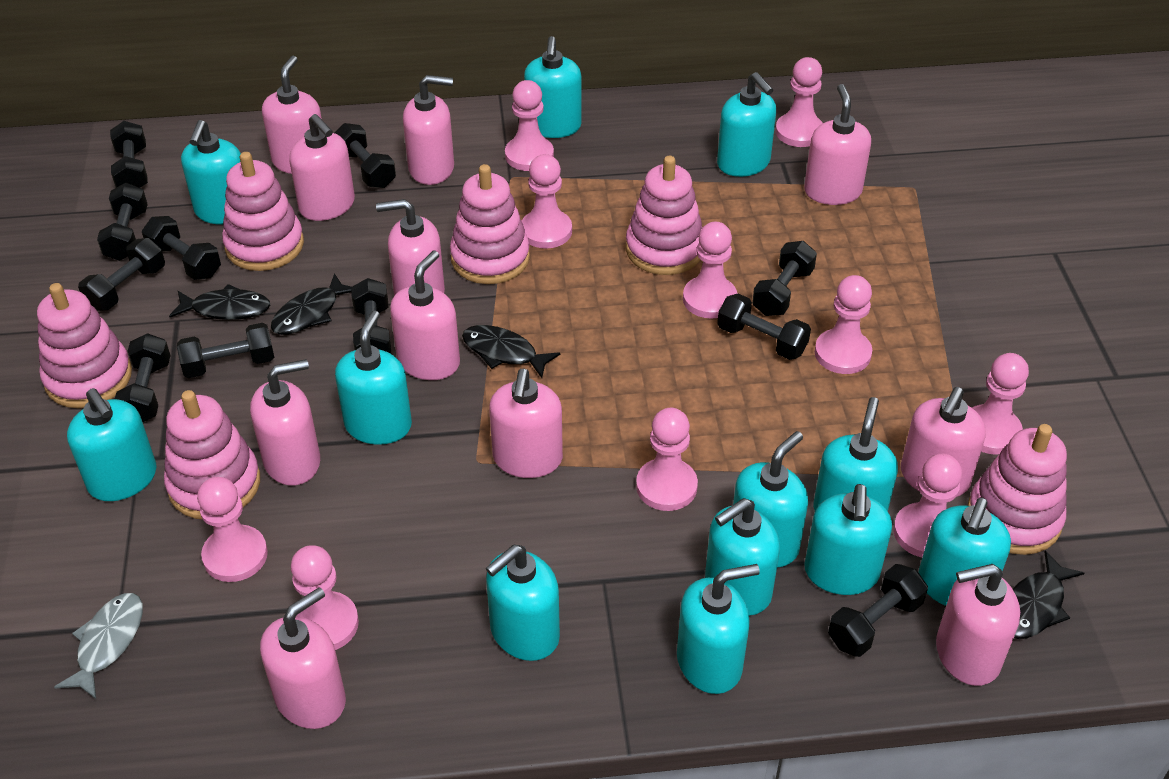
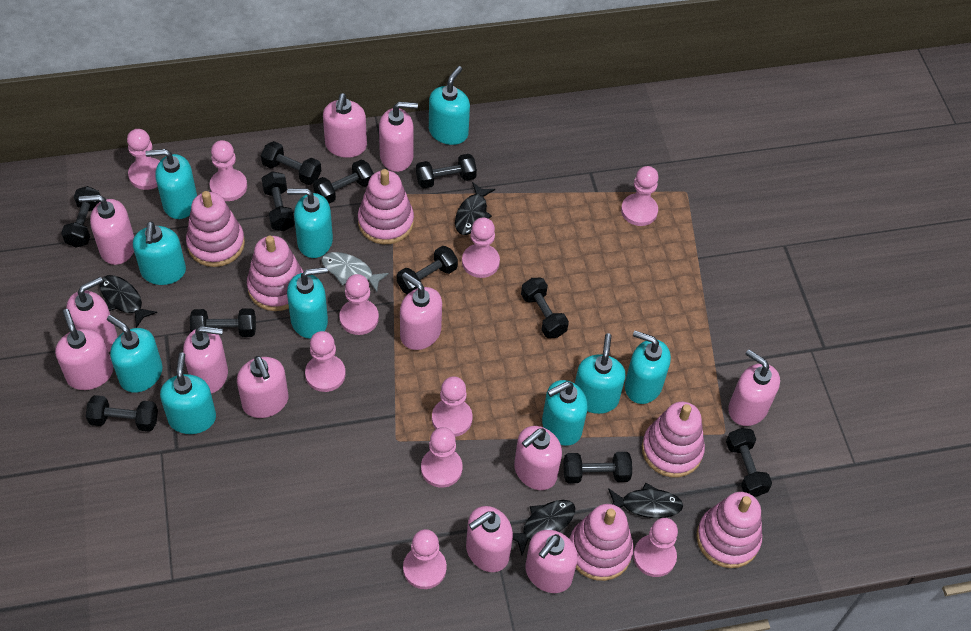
pink soap dispenser: [250,359,320,486] [260,587,346,729] [262,55,322,174] [289,114,355,221] [376,199,445,296] [390,251,460,380] [403,75,454,185] [489,369,563,478] [804,84,871,205] [901,387,986,497] [936,564,1020,686] = 11 -> [55,309,113,390] [66,277,117,352] [79,195,134,265] [183,326,228,394] [237,356,288,418] [323,93,367,158] [379,102,418,172] [400,272,442,350] [466,506,513,572] [514,426,562,490] [525,530,578,593] [728,349,780,426] = 12
turquoise soap dispenser: [67,388,157,501] [181,120,241,225] [335,311,412,445] [486,545,560,661] [524,36,582,138] [677,564,760,694] [705,498,780,616] [717,72,776,177] [733,431,808,568] [804,484,892,595] [813,397,898,511] [918,498,1011,606] = 12 -> [107,315,163,393] [133,221,186,285] [145,149,197,219] [160,352,216,434] [287,188,333,258] [287,267,328,339] [429,66,470,145] [542,380,588,446] [575,333,626,414] [625,331,671,404] = 10

